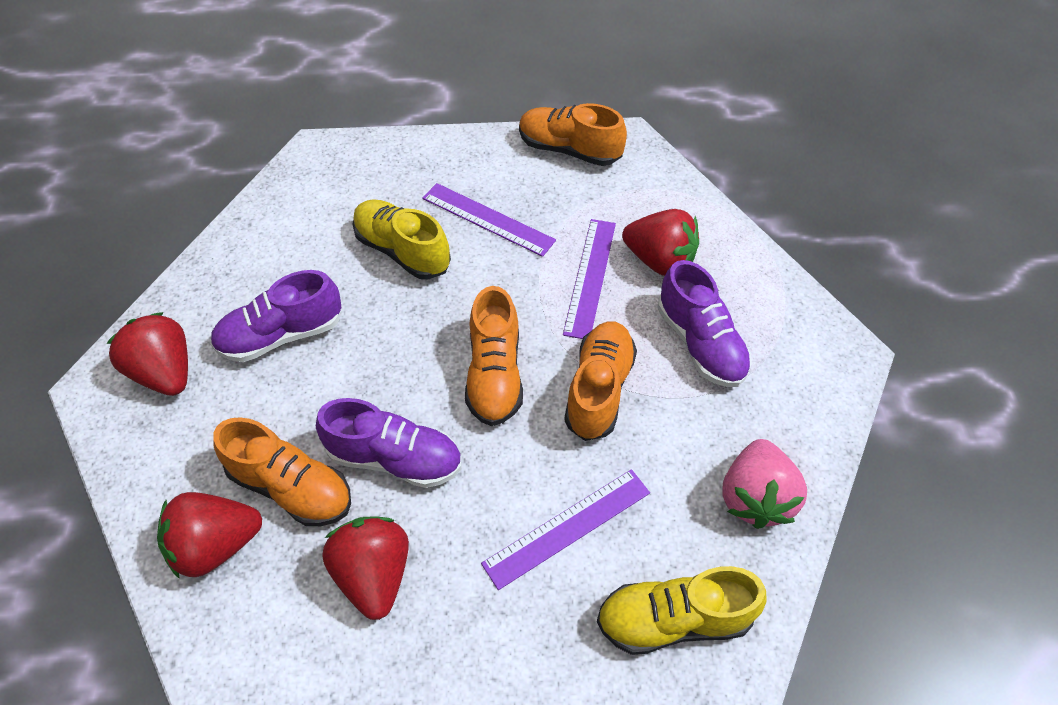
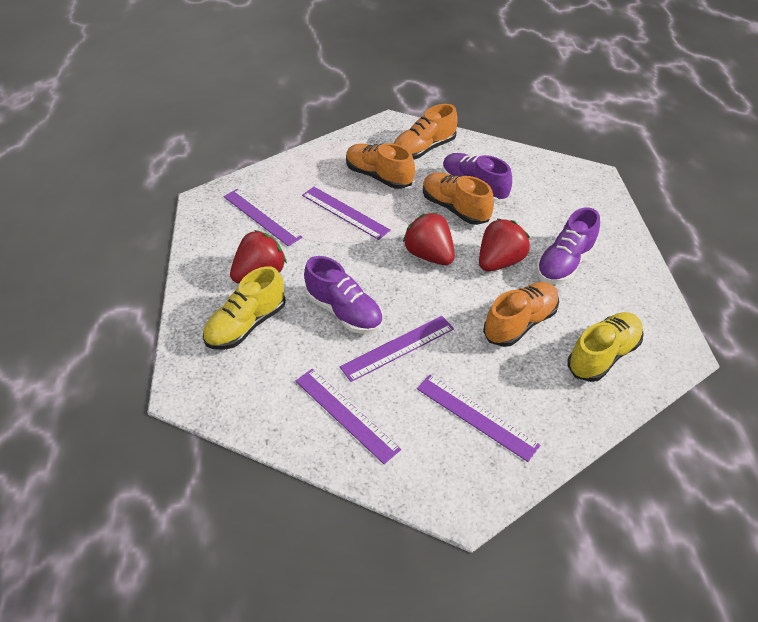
pink strawberry: [722,439,807,529] = 1 -> none = 0
purple ruler: [422,183,556,257] [481,469,650,590] [563,219,616,339] = 3 -> [224,189,302,246] [295,369,401,464] [302,187,390,240] [340,316,454,382] [417,375,540,462] = 5
red strawberry: [106,312,188,396] [157,492,262,579] [322,516,409,620] [622,209,699,276] = 4 -> [230,230,287,284] [403,213,455,265] [479,218,530,271] = 3

